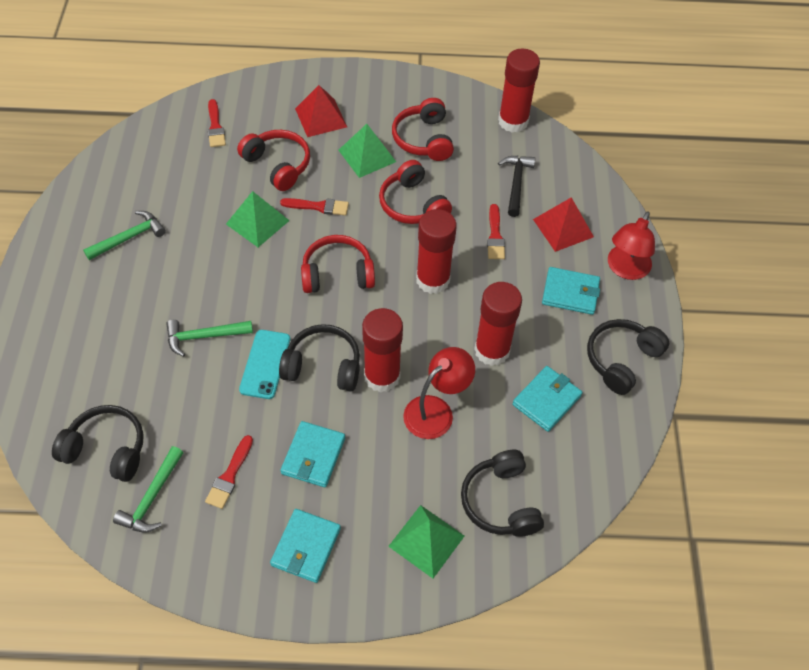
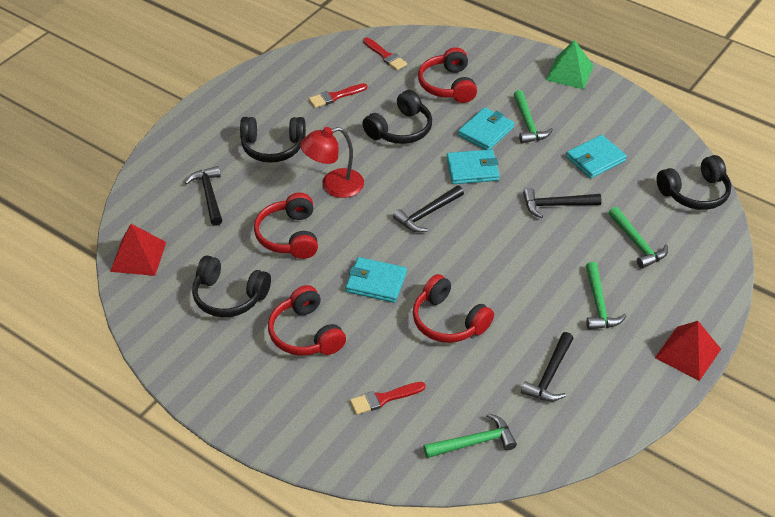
black hammer: [498,156,535,217] = 1 -> [185,166,222,226] [393,185,464,232] [521,332,574,401] [523,188,602,218] = 4
green hammer: [83,211,166,260] [113,446,184,533] [166,320,253,357] = 3 -> [423,413,517,458] [513,90,553,143] [586,262,626,330] [608,207,668,269] = 4
green pyramid: [226,191,290,247] [339,124,396,178] [388,505,464,578] = 3 -> [545,40,594,89] = 1
red brush: [205,435,253,509] [208,99,226,147] [280,198,349,216] [487,204,505,259] = 4 -> [309,83,368,108] [350,382,426,415] [363,37,407,70] = 3
red glue stick: [362,308,403,393] [416,209,457,294] [474,282,522,366] [498,49,540,133] = 4 -> none = 0
red lamp: [403,347,475,439] [608,211,655,280] = 2 -> [300,127,364,198] = 1
turquoise phone: [239,330,290,399] = 1 -> none = 0

